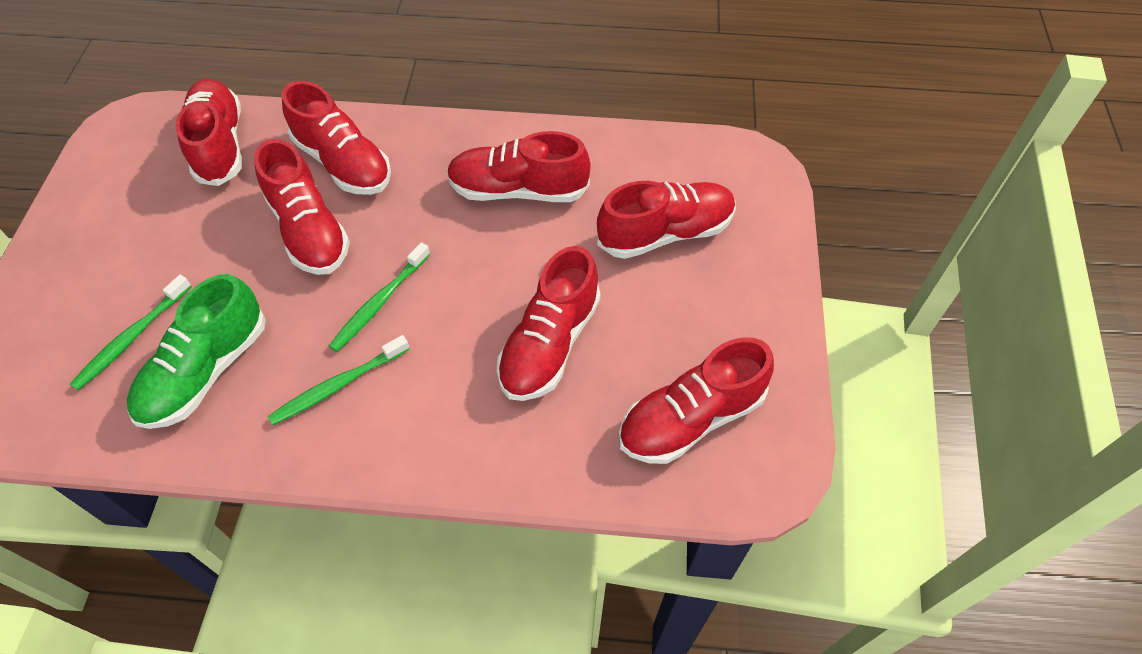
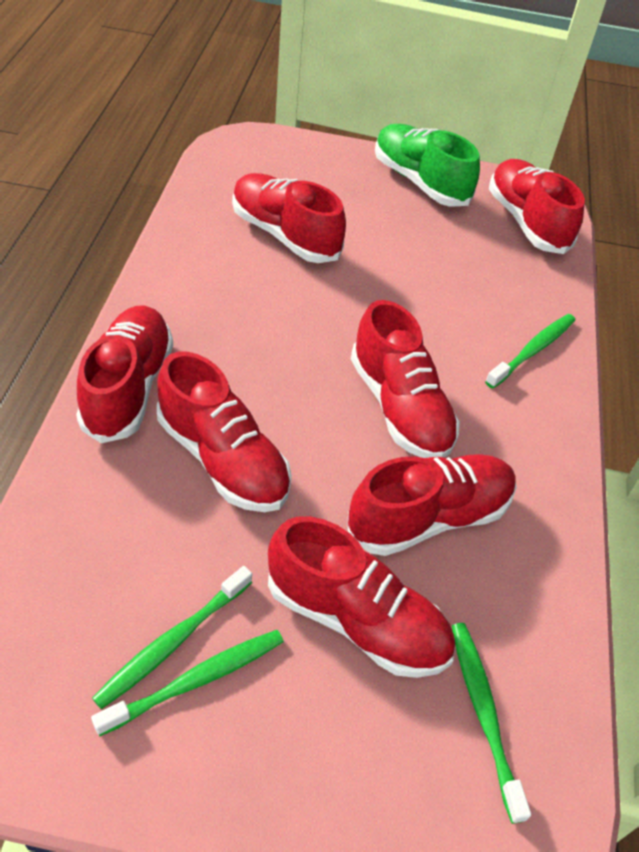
green toothbrush: [70,275,192,390] [268,335,410,425] [329,242,430,352] = 3 -> [91,630,284,736] [92,566,252,709] [452,623,531,824] [485,314,575,389] = 4

